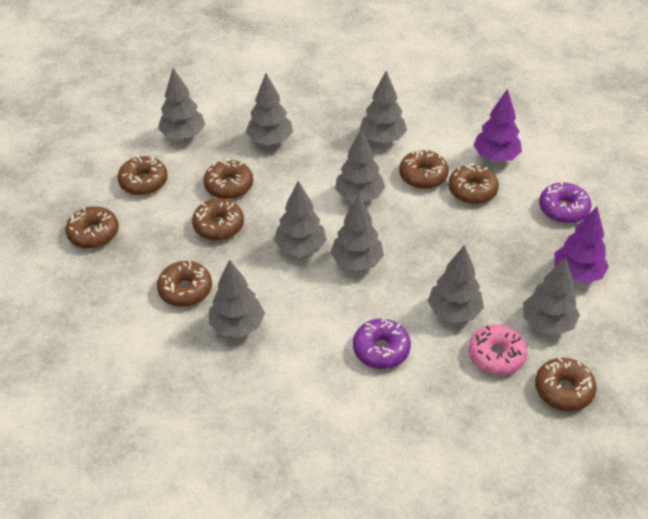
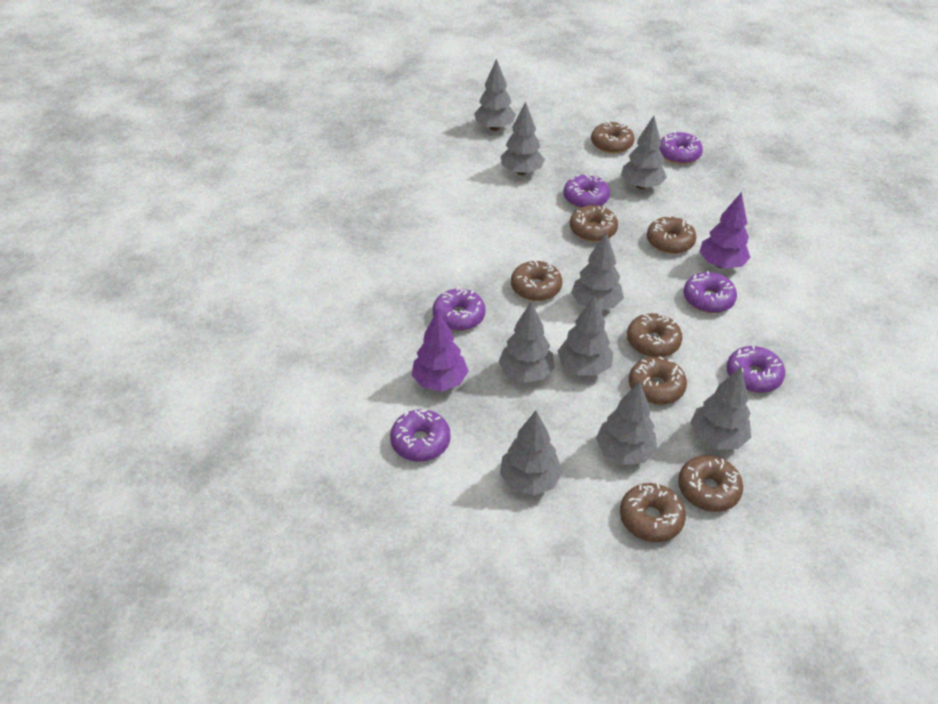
pink donut: [468,324,528,375] = 1 -> none = 0
purple donut: [353,318,411,369] [539,182,591,223] = 2 -> [390,409,451,462] [432,287,486,331] [564,174,610,208] [659,131,703,164] [683,271,737,313] [727,345,785,393] = 6

